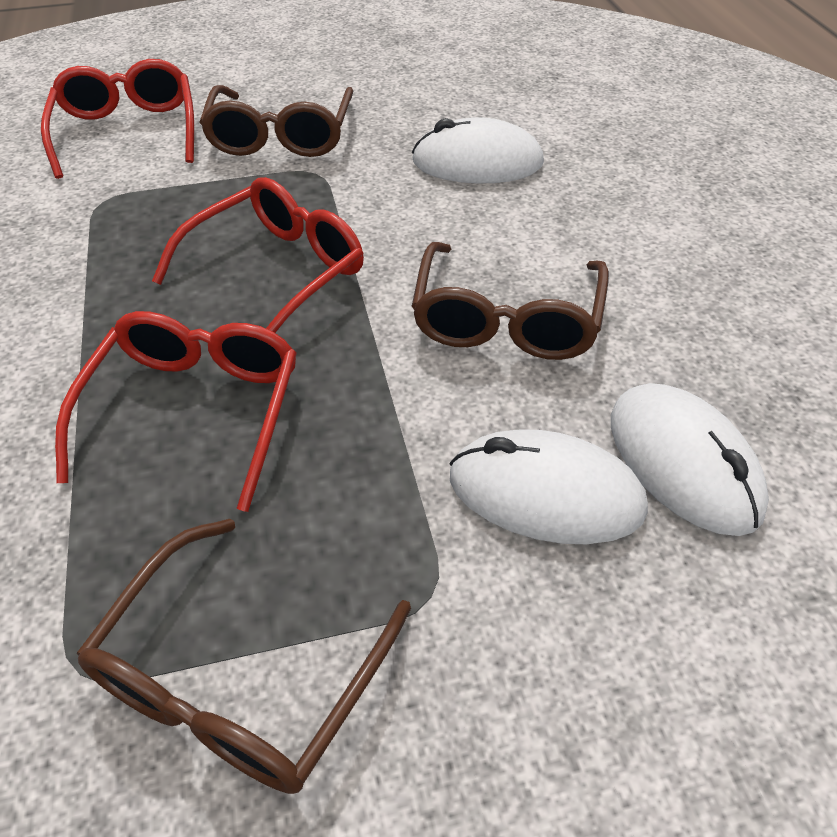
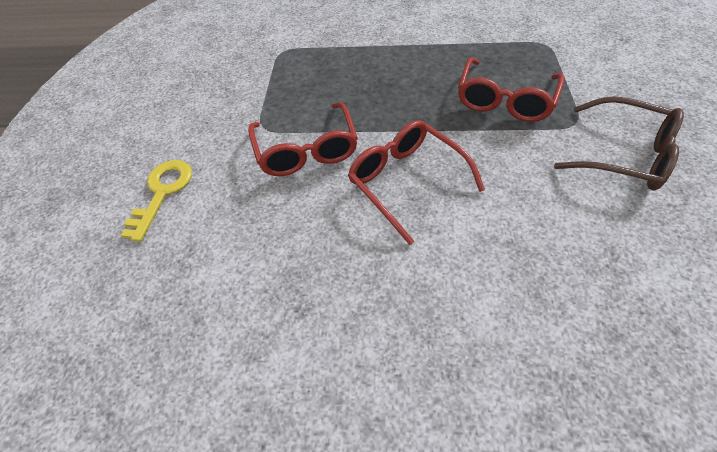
brown glasses: [76,519,411,794] [199,85,353,157] [412,242,609,360] = 3 -> [554,96,684,191] = 1
white mouse: [412,117,544,183] [450,429,648,544] [611,383,769,536] = 3 -> none = 0
yellow key: none = 0 -> [121,160,192,242] = 1

